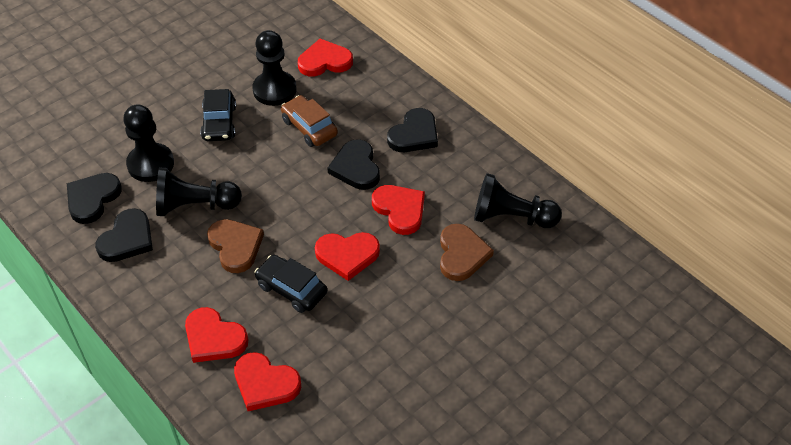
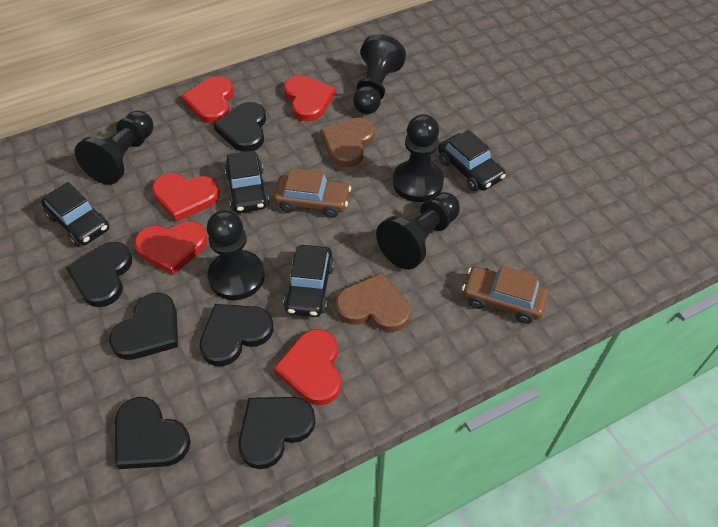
black car: [200,89,236,141] [254,255,327,313] = 2 -> [41,182,110,247] [225,150,269,213] [283,245,335,317] [438,130,506,191] = 4
black heart: [67,173,122,224] [95,208,153,262] [328,139,380,190] [387,108,438,152] = 4 -> [66,242,132,307] [109,293,178,360] [115,397,191,469] [200,304,273,366] [213,102,266,152] [238,397,316,469] = 6
black pawn: [123,104,174,182] [156,168,242,216] [252,30,297,106] [474,173,562,228] = 4 -> [75,111,153,185] [207,210,265,300] [353,34,406,114] [376,192,460,269] [393,114,444,202] = 5
brown car: [281,95,338,147] = 1 -> [274,168,351,218] [462,266,549,324] = 2

